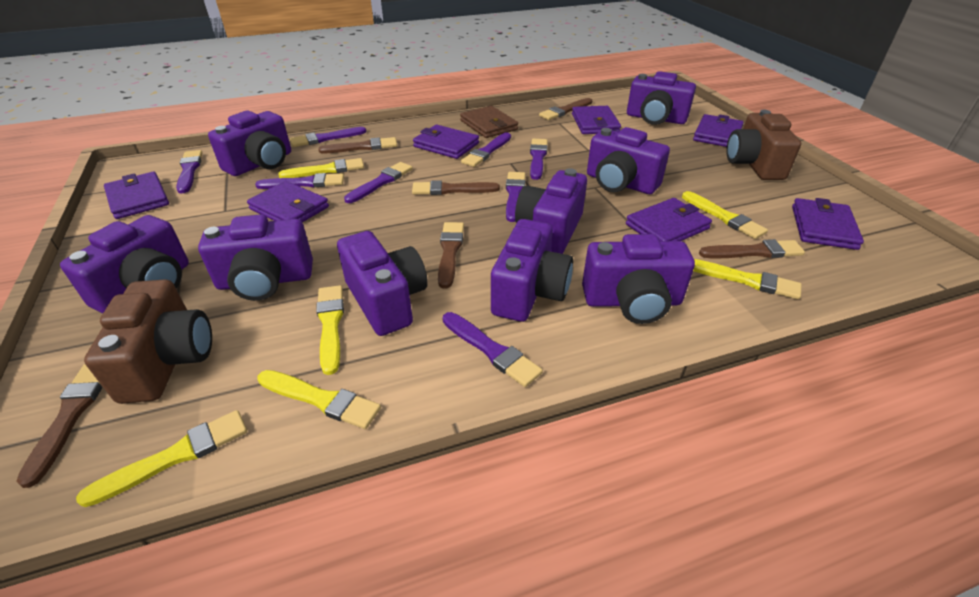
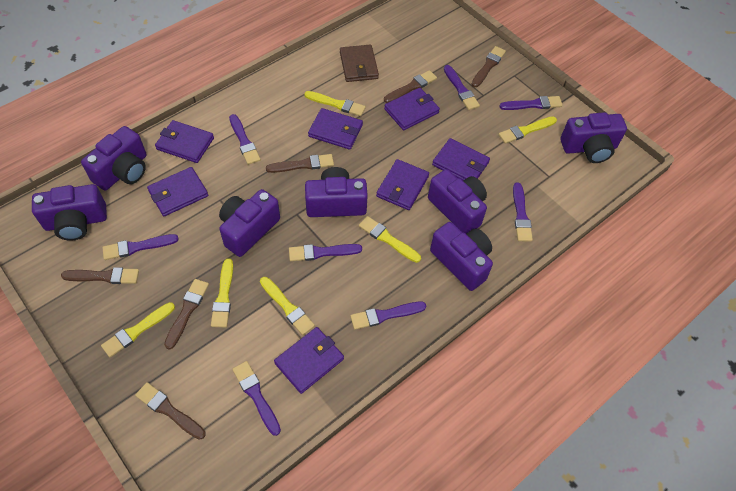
brown camera: [84,279,212,404] [726,110,801,180] = 2 -> none = 0
purple camera: [60,215,189,313] [198,214,313,301] [208,110,291,176] [337,231,428,336] [491,219,573,322] [515,168,587,254] [582,234,695,324] [587,127,670,194] [627,71,696,125] = 9 -> [32,184,107,241] [81,126,147,190] [219,189,280,257] [305,167,368,217] [428,169,487,234] [430,222,493,291] [560,112,627,163] = 7

